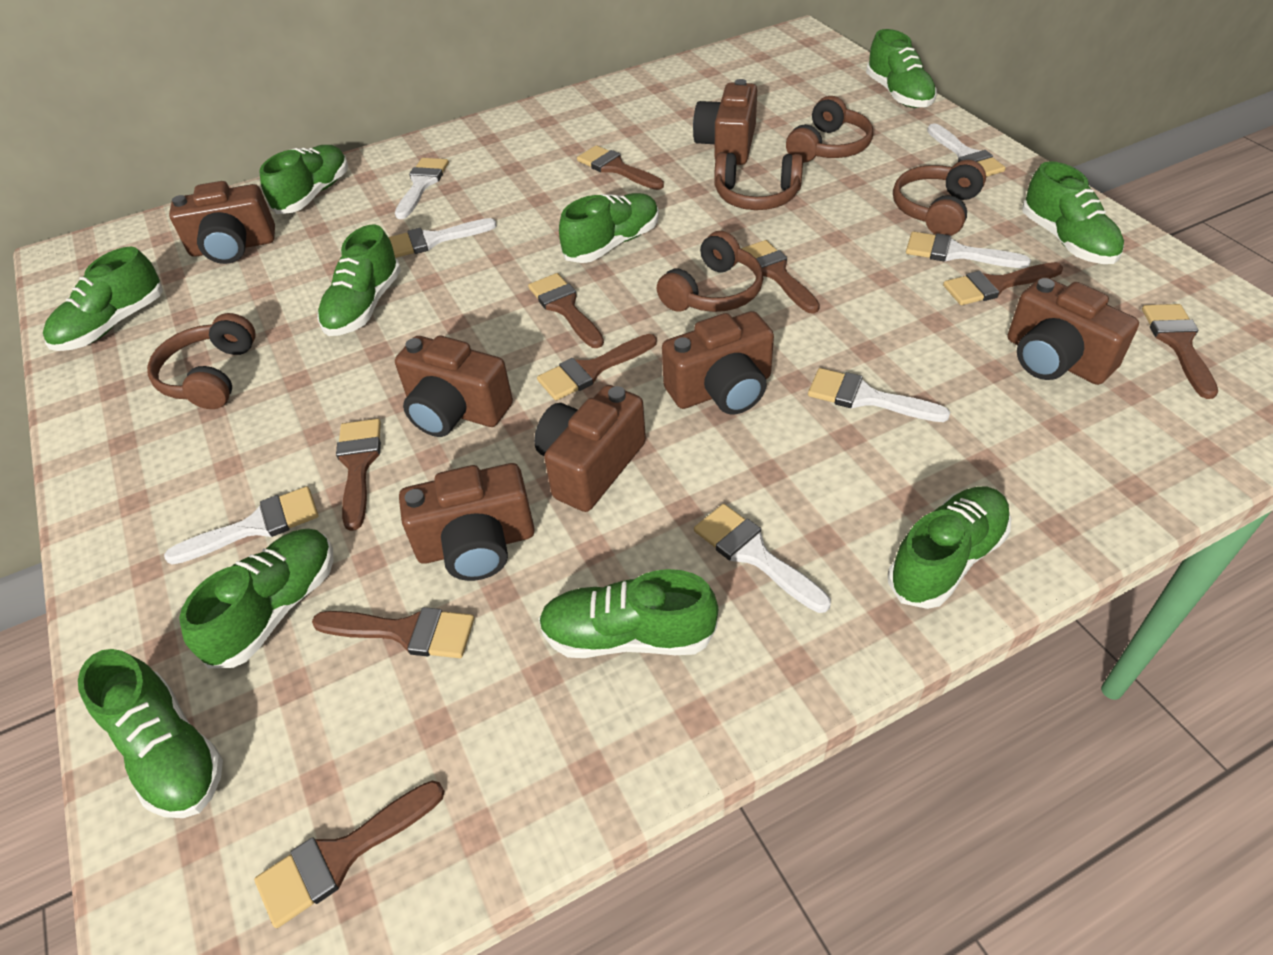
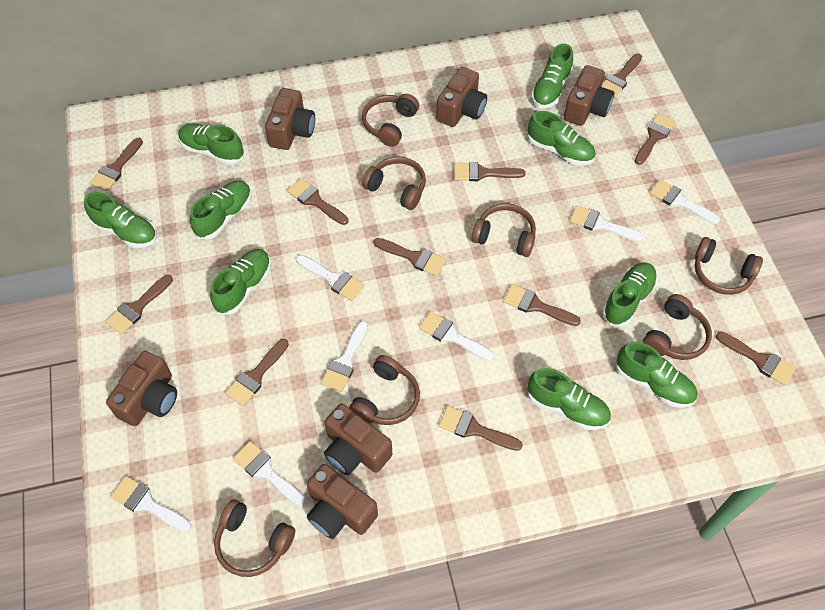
brown brush: [254,780,444,928] [312,607,474,658] [336,419,381,531] [528,273,604,348] [537,334,657,401] [577,145,664,190] [741,240,820,314] [943,262,1063,305] [1142,304,1218,399] = 9 -> [90,138,143,191] [106,275,173,334] [225,339,289,406] [287,178,348,225] [373,238,446,276] [439,406,523,451] [454,162,526,181] [503,284,581,326] [602,53,642,97] [634,114,675,165] [716,331,796,386] = 11
brown camera: [169,181,275,264] [395,336,513,437] [399,463,535,581] [534,385,646,512] [662,311,774,415] [693,79,757,165] [1008,277,1139,385] = 7 -> [106,351,177,426] [265,88,315,150] [307,464,378,539] [324,404,392,475] [436,67,487,127] [564,65,614,126] = 6
brown headphones: [147,313,256,409] [657,231,763,312] [714,152,803,210] [786,96,873,163] [893,160,986,236] = 5 -> [214,499,295,577] [349,355,420,425] [362,94,419,147] [362,156,426,210] [472,203,536,257] [643,294,712,360] [695,237,763,295] = 7
green shoe: [43,247,163,351] [78,649,223,818] [179,529,333,668] [260,145,348,214] [317,225,401,336] [539,569,718,658] [559,193,659,263] [866,29,937,108] [888,486,1011,609] [1022,161,1124,264] = 10 -> [84,192,157,248] [178,123,244,165] [190,181,252,239] [210,249,271,315] [528,111,596,165] [528,368,611,430] [531,44,573,108] [602,262,657,327] [616,342,697,408] = 9

